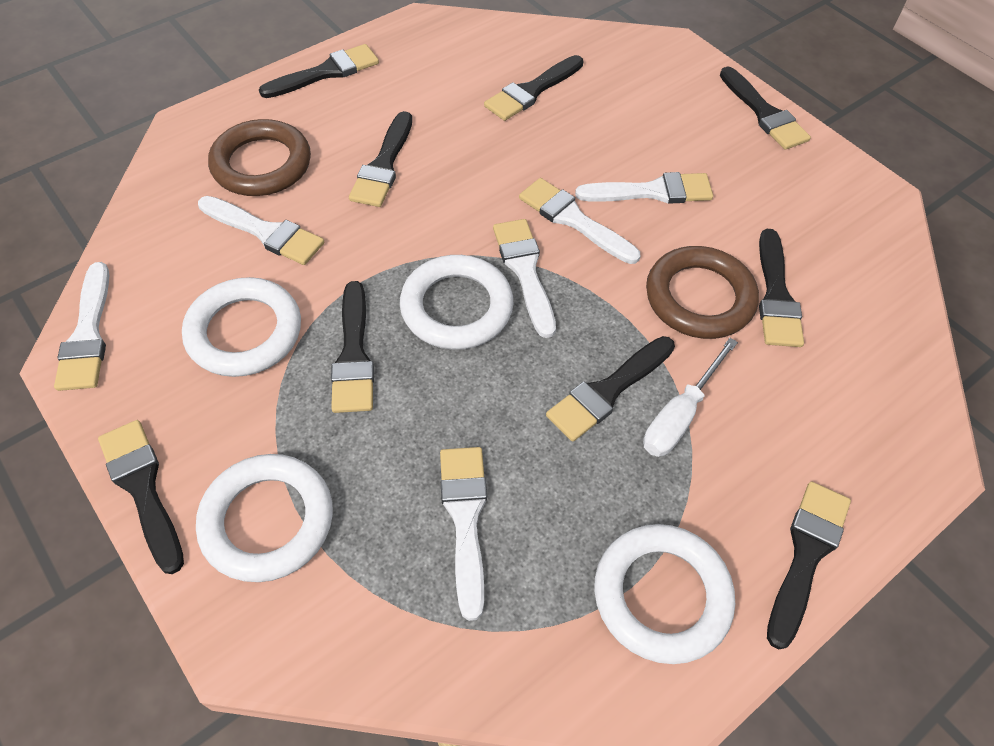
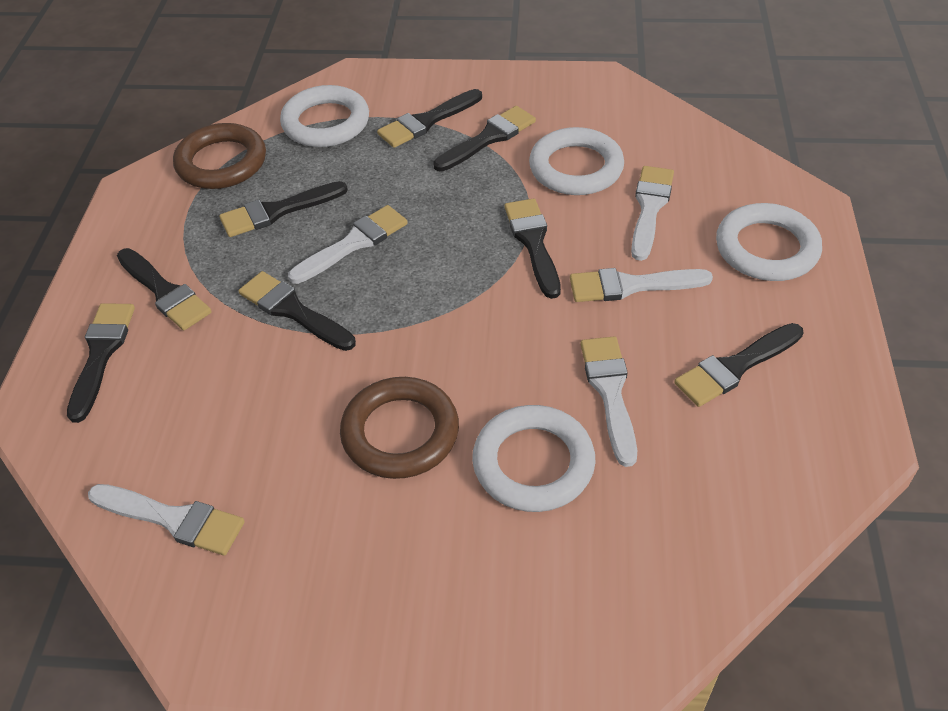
black brush: [98,420,184,574] [259,44,379,98] [331,281,374,413] [349,111,412,207] [484,55,583,121] [546,336,675,442] [720,66,811,150] [759,229,804,347] [767,481,851,650] = 9 -> [67,303,135,423] [117,248,212,331] [219,181,348,237] [239,271,356,351] [377,89,482,148] [433,106,536,172] [504,198,561,299] [674,323,803,407] = 8
white brush: [54,262,109,391] [198,196,324,265] [440,447,487,621] [493,219,556,338] [519,178,640,264] [575,172,713,204] = 6 -> [88,484,245,555] [288,205,408,284] [570,268,713,302] [581,336,637,467] [631,166,674,261] = 5
white screwdriver: [643,338,738,457] = 1 -> none = 0

